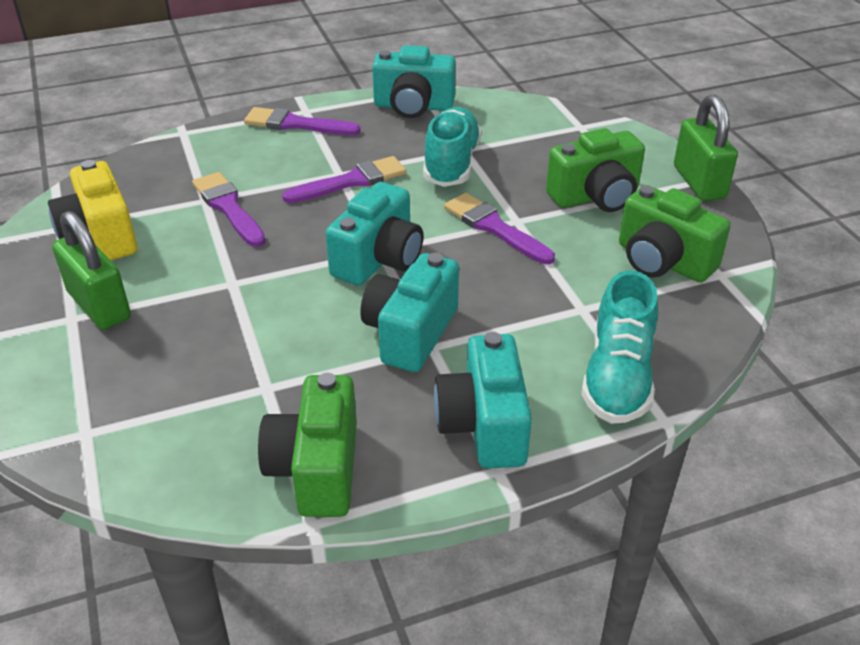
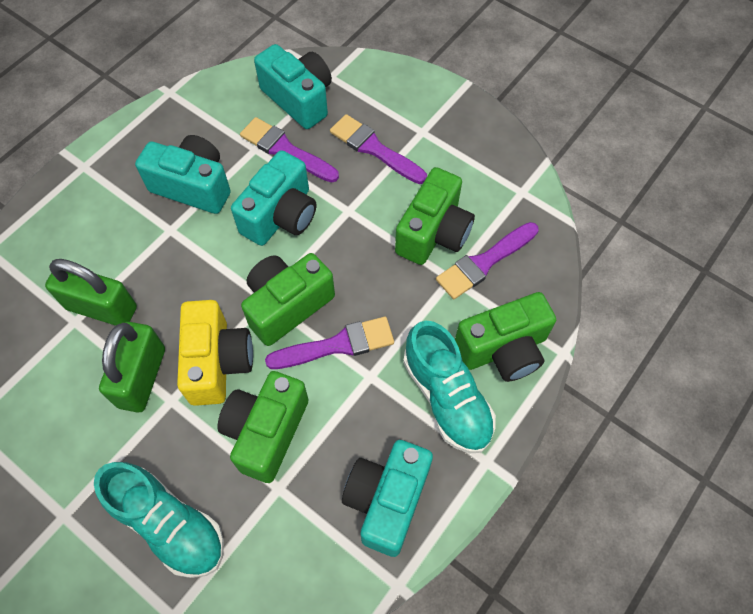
green camera: [258,373,357,517] [546,128,645,212] [619,185,731,283] = 3 -> [217,371,309,483] [241,253,335,346] [395,167,475,265] [455,292,556,382] = 4

